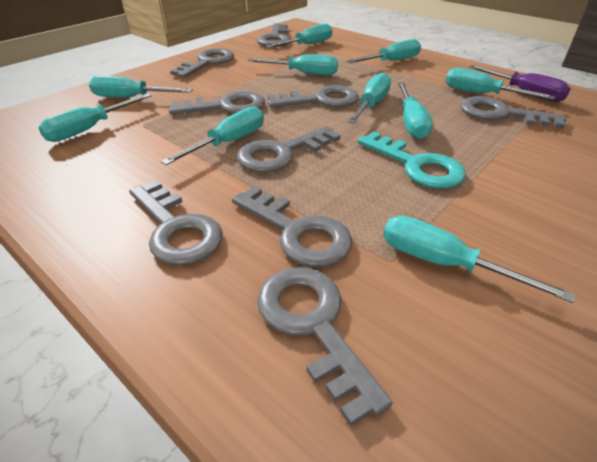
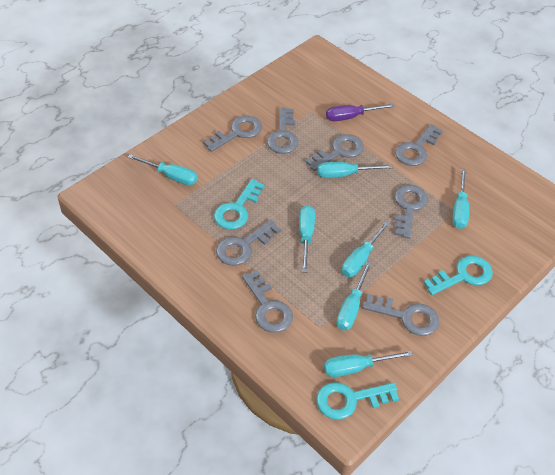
grey key: [129,180,223,265] [169,91,265,115] [170,48,234,78] [232,186,352,267] [237,126,341,172] [257,23,290,47] [257,267,393,426] [268,85,359,108] [460,96,566,129] = 9 -> [203,115,262,152] [216,220,281,266] [242,270,293,333] [267,107,298,154] [306,134,364,171] [362,294,439,336] [394,185,428,238] [395,124,443,166] = 8
turquoise key: [358,131,466,189] = 1 -> [214,179,265,230] [316,382,399,420] [424,256,493,295] = 3
turquoise screwdriver: [38,93,152,142] [89,76,193,98] [161,106,264,165] [247,54,338,75] [266,23,332,48] [347,39,421,63] [347,73,391,124] [383,216,575,303] [398,83,433,139] [445,68,555,100] = 10 -> [128,154,198,185] [299,206,315,272] [318,162,393,178] [324,350,413,377] [336,262,372,330] [342,221,390,277] [453,169,469,229] = 7

